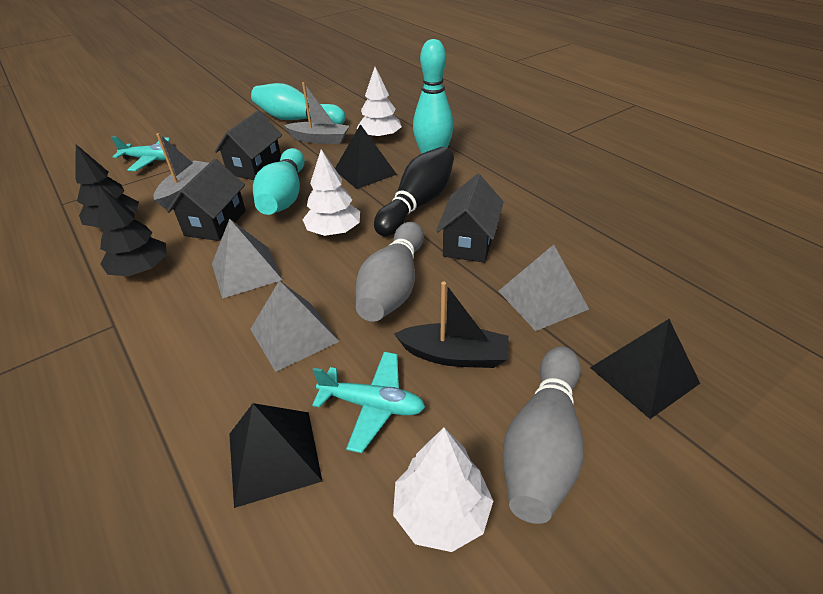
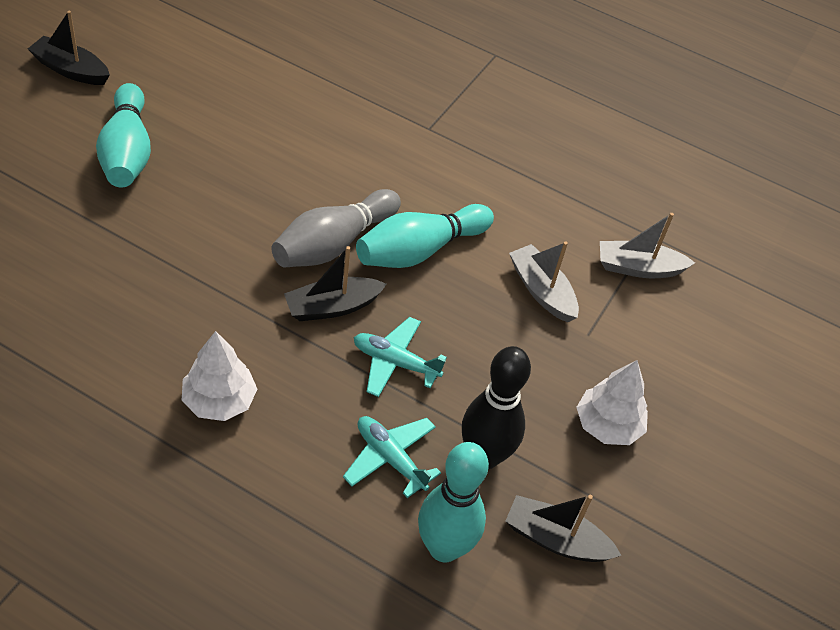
black boat: [394,282,509,368] = 1 -> [28,11,110,85] [284,246,386,321] [505,495,622,562] = 3
black house: [167,159,246,241] [214,111,282,180] [436,174,503,263] = 3 -> none = 0
black pyramid: [229,403,322,508] [335,124,397,189] [590,319,700,419] = 3 -> none = 0
black tree: [75,144,139,227] [98,185,167,276] = 2 -> none = 0
grey bowling pin: [356,222,424,322] [503,346,584,524] = 2 -> [271,189,401,267] = 1
grey pyramid: [212,219,283,299] [250,280,339,372] [499,245,589,331] = 3 -> none = 0
white tree: [302,149,360,236] [357,67,402,140] [393,428,493,552] = 3 -> [182,331,257,421] [576,360,648,445] = 2

